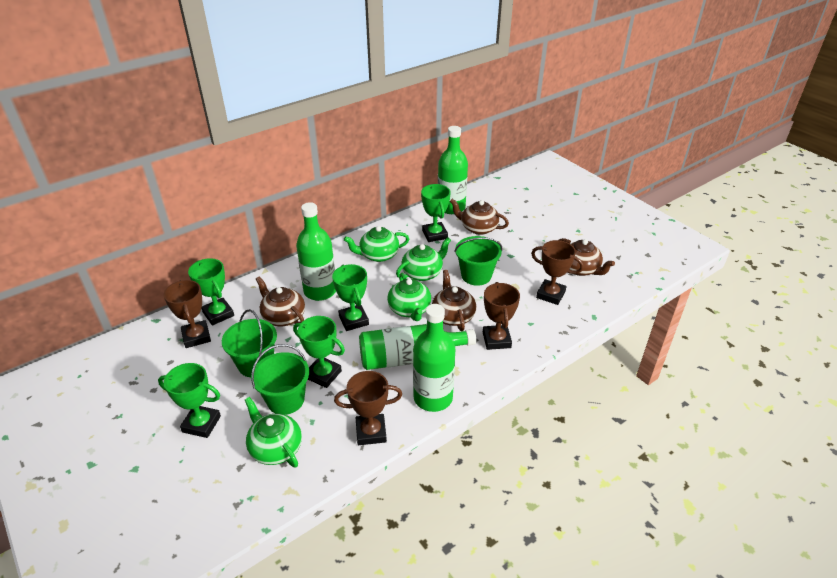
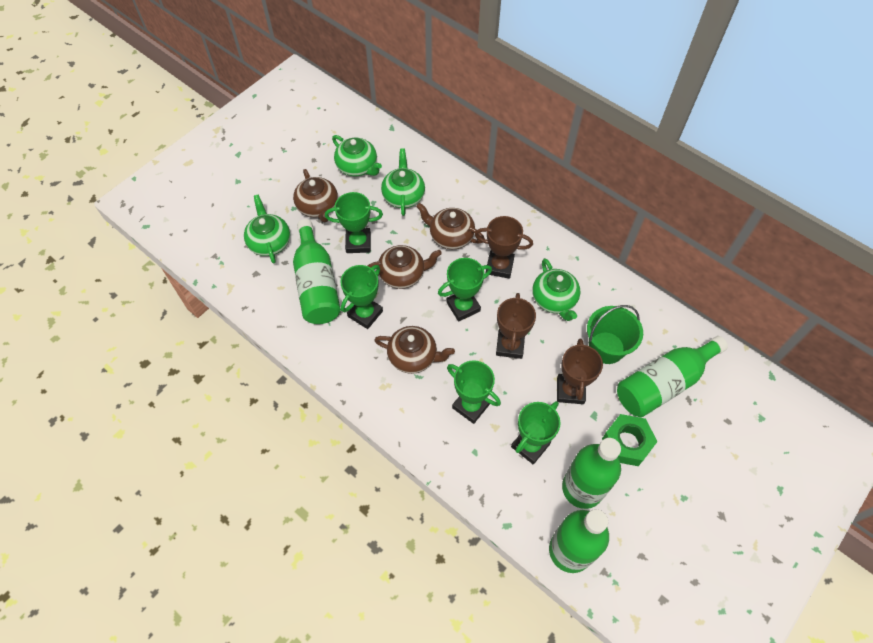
brown trophy: [163,280,211,348] [334,371,402,445] [483,282,520,350] [531,240,584,305] = 4 -> [475,216,533,279] [496,293,536,359] [557,339,603,404] = 3
green bucket: [222,309,277,377] [251,344,309,415] [454,236,502,286] = 3 -> [587,305,643,364] = 1
green nut: none = 0 -> [602,414,658,466] = 1

